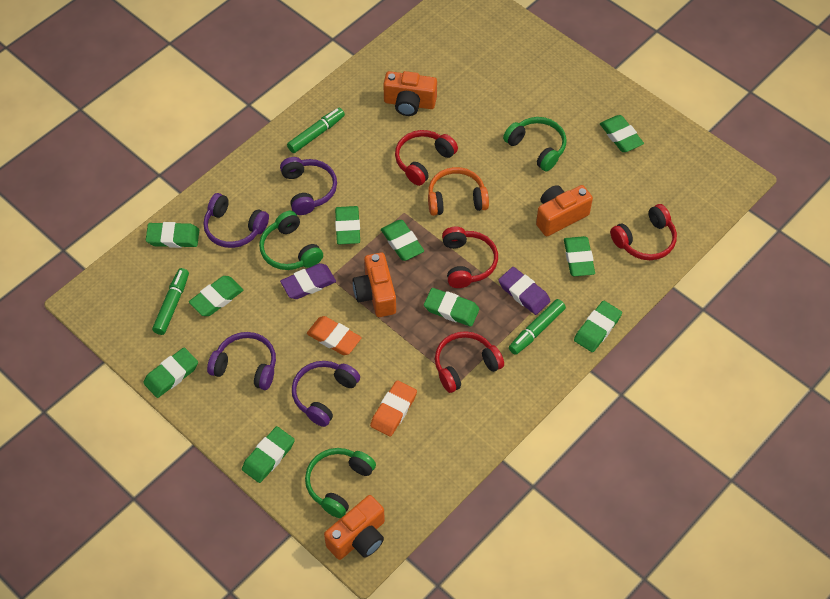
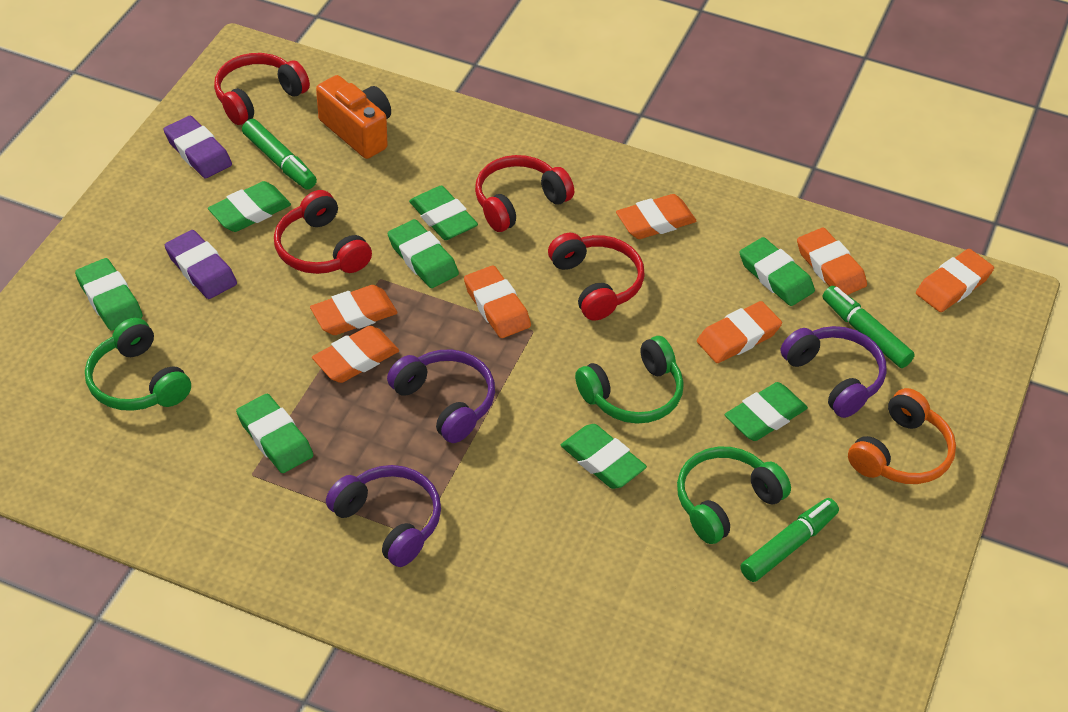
green eraser: [143,347,198,398] [146,222,199,248] [189,276,243,316] [242,426,295,483] [335,206,360,244] [381,220,424,261] [424,288,479,326] [564,236,595,276] [574,301,622,352] [600,115,644,152] = 10 -> [75,258,143,331] [208,181,291,232] [236,394,313,473] [388,219,459,288] [409,186,478,240] [561,424,647,489] [725,382,808,441] [739,237,815,306] = 8
orange camera: [324,495,385,560] [353,253,396,317] [383,71,437,116] [536,185,593,236] = 4 -> [316,75,391,159] = 1
orange eraser: [307,316,362,355] [370,380,417,437] = 2 -> [310,285,397,335] [312,326,399,383] [464,265,531,338] [616,194,696,239] [697,301,782,363] [797,228,867,295] [916,249,994,312] = 7
purple headphones: [203,193,269,248] [207,332,276,390] [280,157,337,215] [292,361,360,427] = 4 -> [326,465,441,567] [387,350,495,443] [781,326,887,418] = 3

